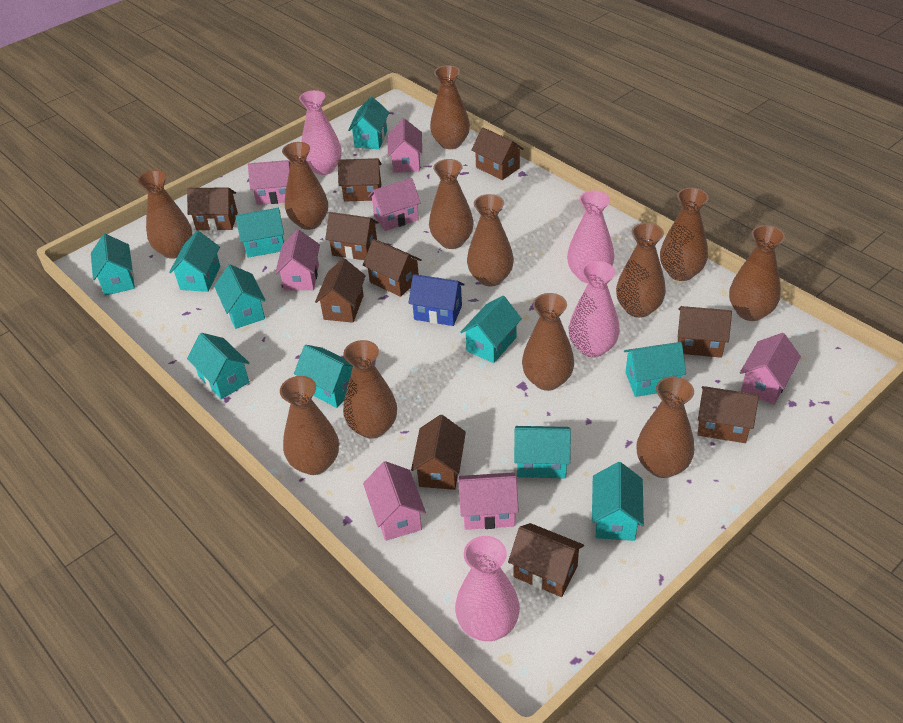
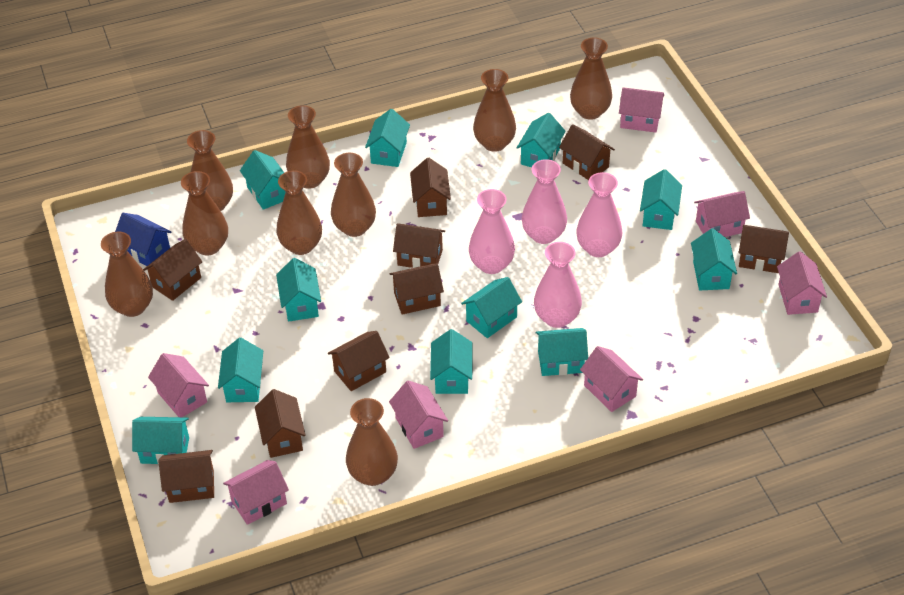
brown house: [187,187,238,231] [315,258,366,323] [325,212,379,260] [338,158,382,202] [363,239,422,297] [411,415,466,490] [471,127,524,180] [508,523,584,597] [678,306,732,358] [697,386,759,443] = 10 -> [143,239,203,301] [158,450,214,503] [255,389,306,458] [328,331,390,391] [390,264,444,315] [393,223,445,268] [410,158,451,217] [559,124,615,180] [739,225,789,273] = 9
brown vase: [138,170,193,259] [280,376,339,475] [282,142,328,230] [343,340,397,439] [429,159,474,249] [430,65,470,149] [467,194,514,286] [522,293,574,391] [616,223,666,318] [636,376,694,478] [660,188,709,281] [729,225,785,321] = 12 -> [101,232,153,317] [181,171,228,255] [187,130,233,211] [276,170,322,255] [286,105,330,189] [331,153,376,237] [346,398,398,486] [473,69,516,152] [570,37,612,120] = 9

